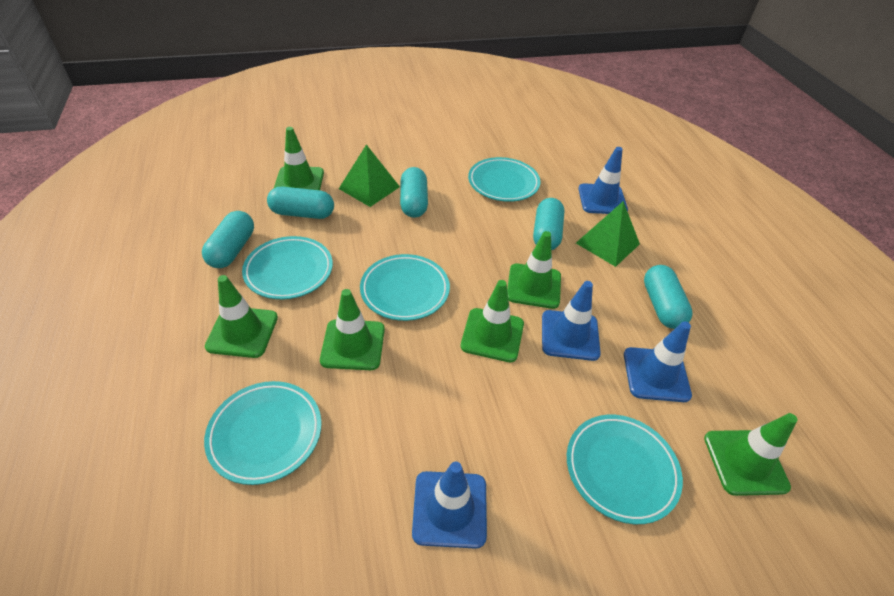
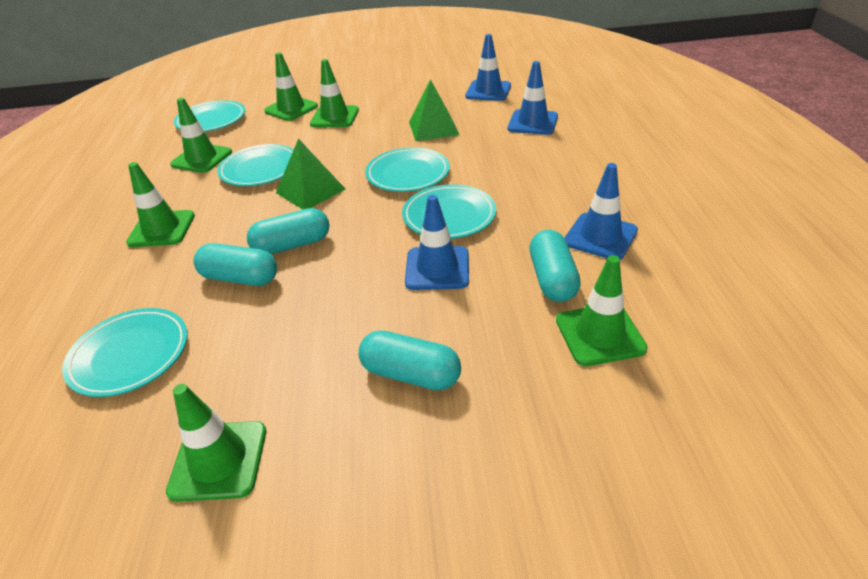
turquoise capsule: [202,211,254,268] [267,187,334,219] [400,167,428,218] [533,198,565,250] [644,265,693,329] = 5 -> [194,243,277,286] [247,208,330,255] [359,331,461,391] [529,230,581,302] = 4

